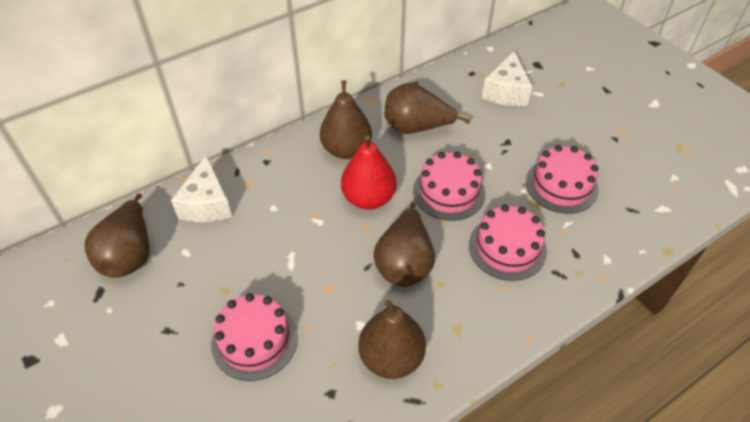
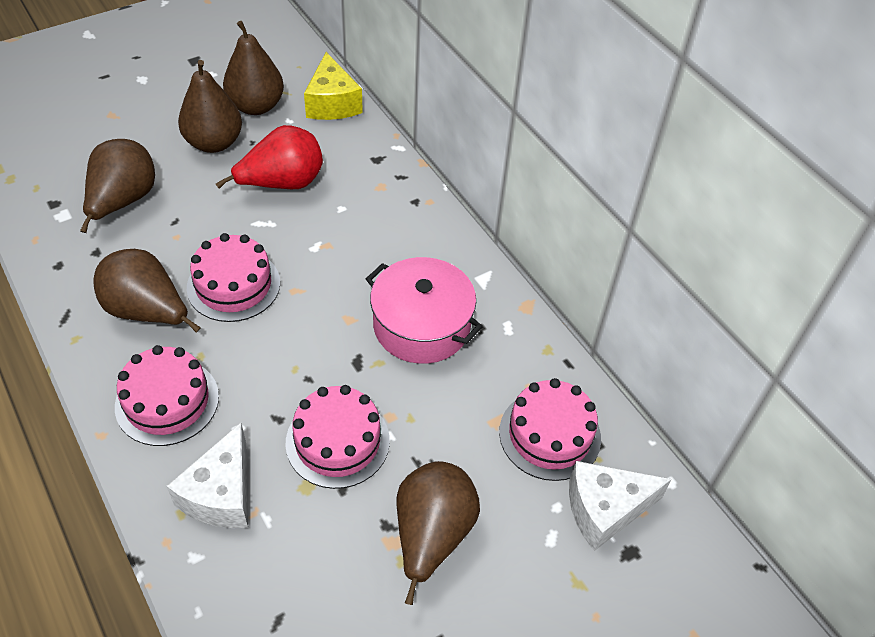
pink pot: none = 0 -> [366,257,483,364] = 1
yellow cheese: none = 0 -> [304,52,363,120] = 1

